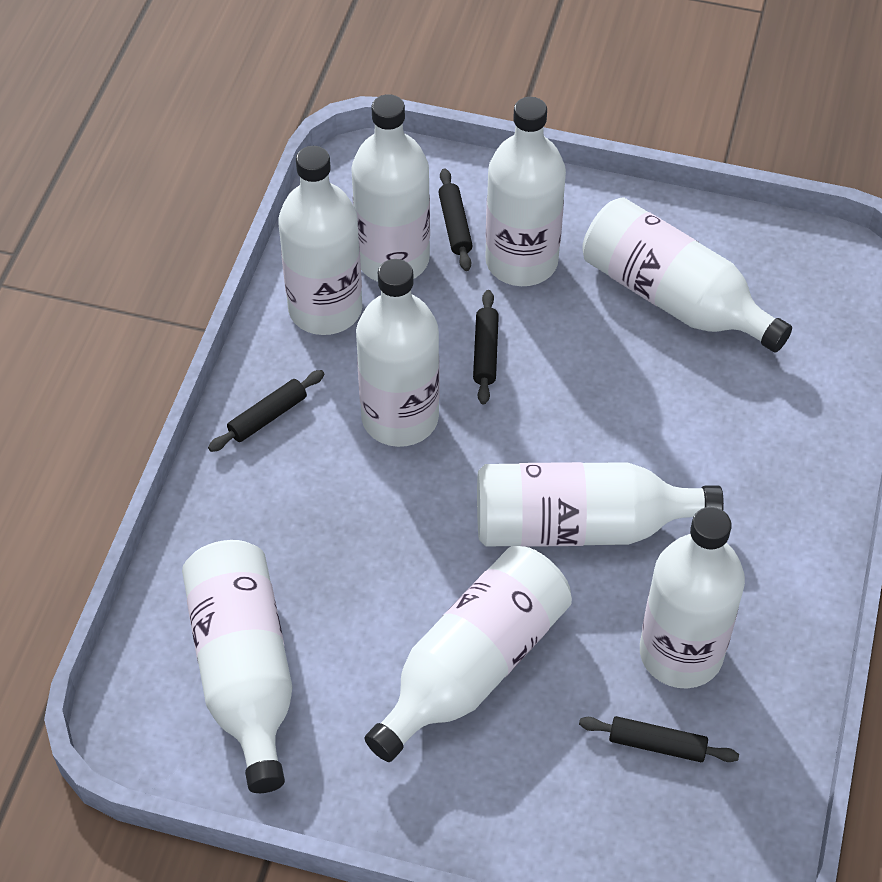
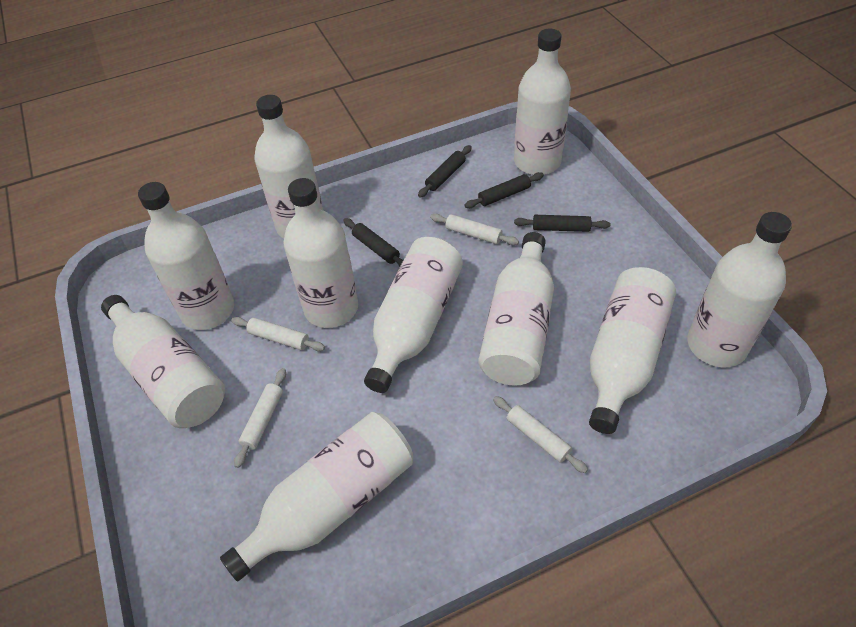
white bottle: [182,540,292,793] [278,146,363,335] [351,94,430,282] [356,259,440,447] [364,546,572,762] [477,462,724,547] [485,97,566,286] [582,197,792,352] [640,507,745,688] = 9 -> [101,295,225,428] [138,182,234,330] [220,412,413,582] [255,95,323,238] [283,178,358,328] [364,237,463,393] [478,232,554,386] [514,29,571,175] [589,267,676,434] [687,212,792,367] = 10
white rolling pin: none = 0 -> [231,317,325,351] [234,368,286,468] [430,214,519,245] [493,396,588,473] = 4

